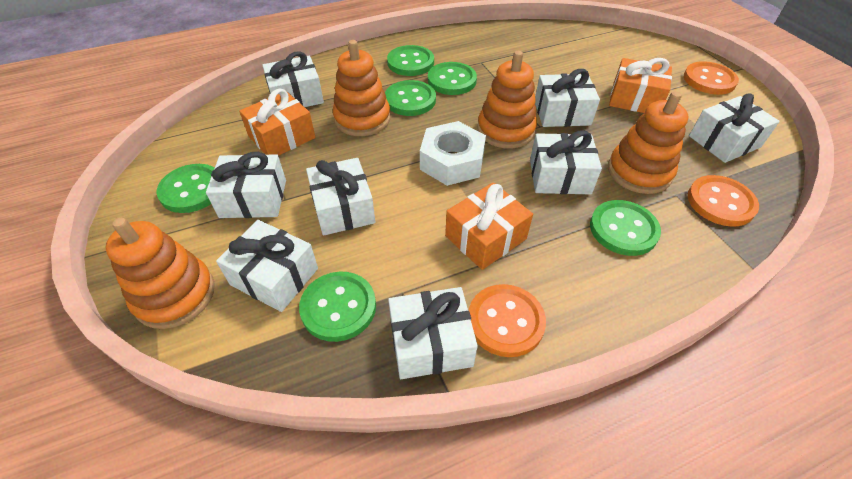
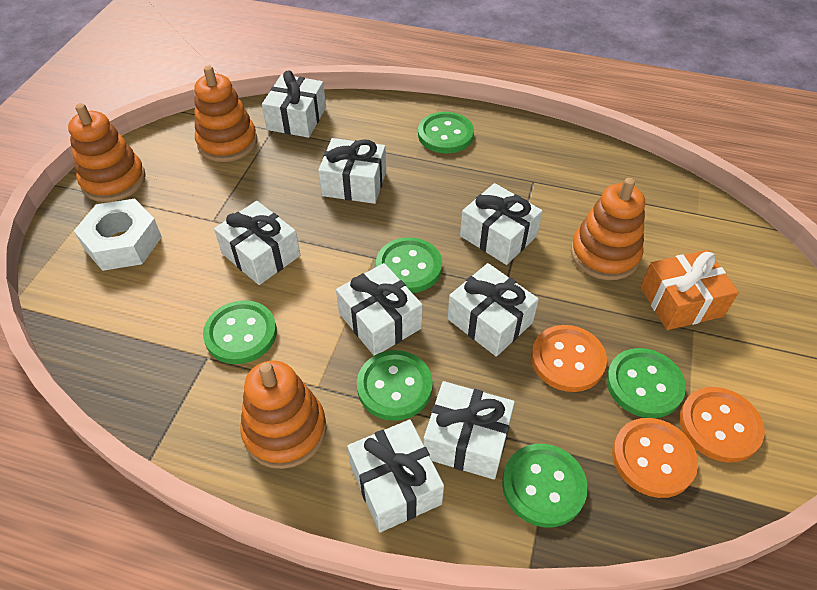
orange gift: [239,89,316,156] [445,182,533,270] [609,58,672,113] = 3 -> [640,250,739,330] = 1

